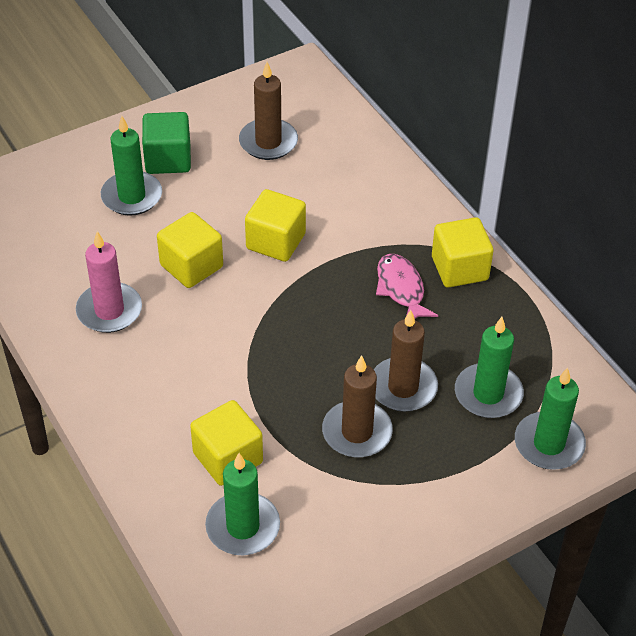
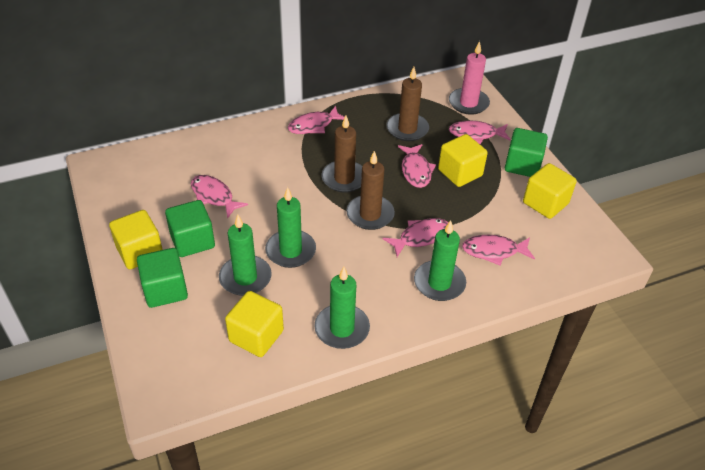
green cube: [142,112,191,174] = 1 -> [137,248,188,308] [165,200,215,257] [505,128,548,177] = 3
pink fish: [376,254,438,319] = 1 -> [191,175,248,219] [288,106,345,134] [382,218,448,257] [398,144,436,188] [449,121,511,144] [462,235,535,266] = 6

